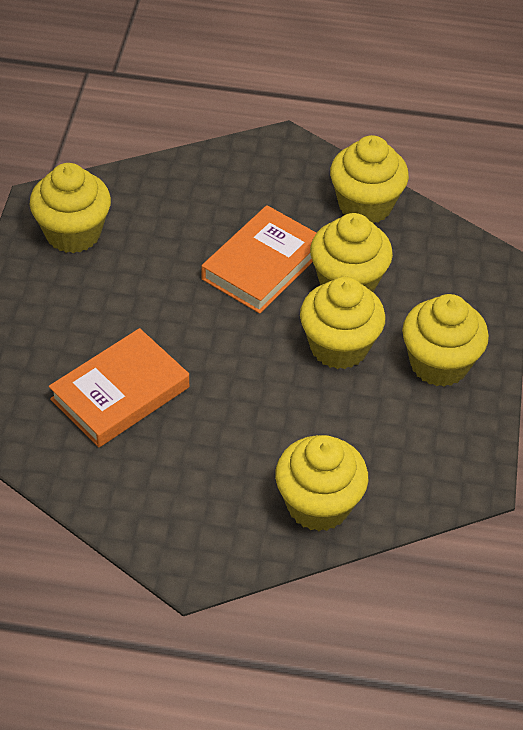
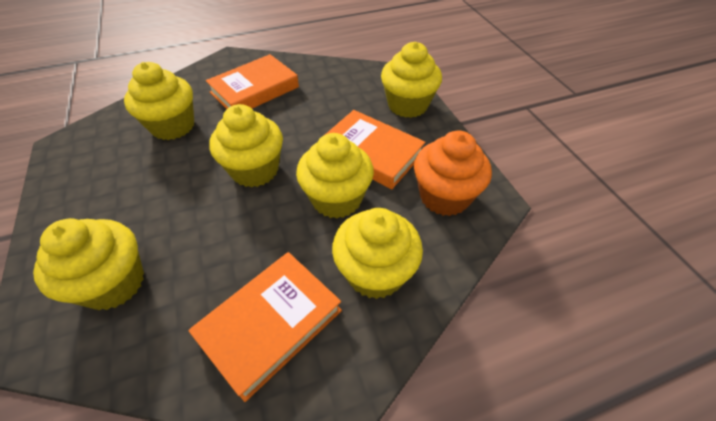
orange book: [49,328,189,447] [201,205,316,314] = 2 -> [188,252,342,402] [206,54,299,109] [325,110,425,189] = 3
orange cupcake: none = 0 -> [414,131,492,216] = 1

